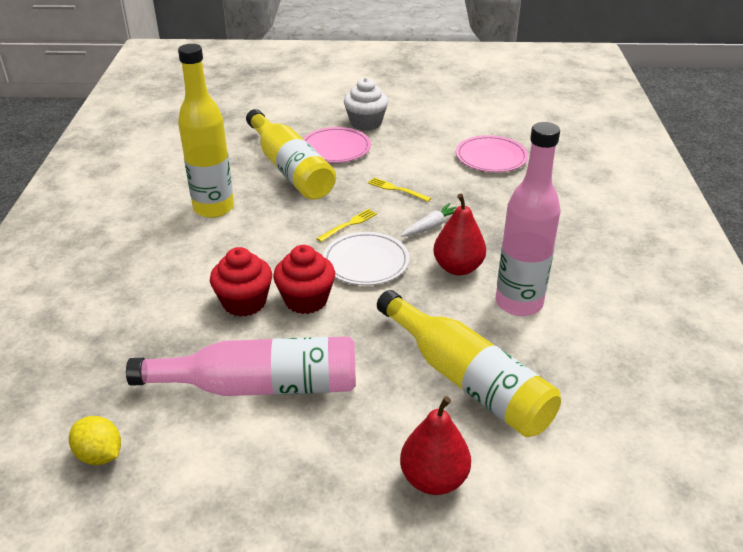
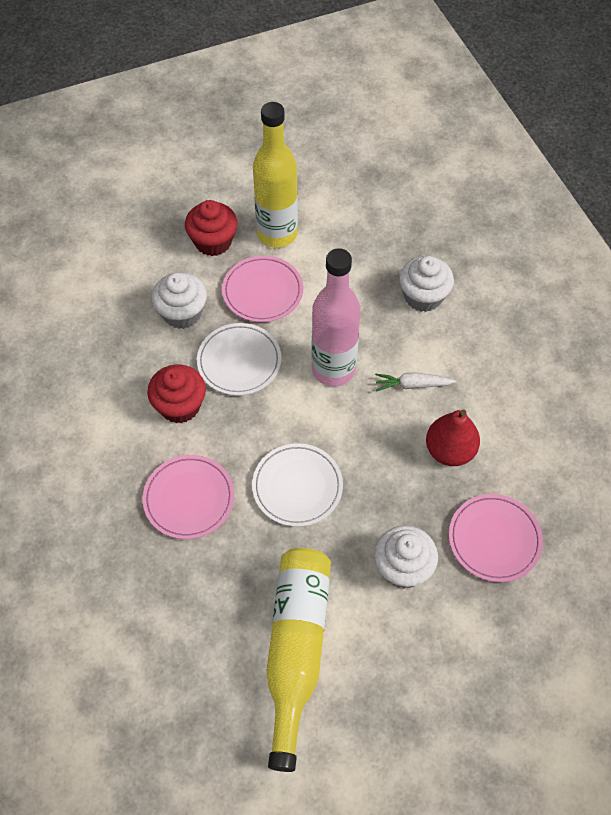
pink bottle: [126,336,356,396] [496,122,560,316] = 2 -> [311,248,361,386] = 1
pink plate: [303,127,371,163] [456,135,528,172] = 2 -> [142,455,234,539] [222,256,303,322] [449,494,543,582] = 3
red pear: [400,396,471,495] [433,194,486,276] = 2 -> [426,410,480,466] = 1
white cupcake: [344,78,388,131] = 1 -> [152,273,207,329] [374,525,438,588] [399,256,454,312] = 3
white plate: [323,232,410,285] = 1 -> [197,323,282,396] [252,443,343,527] = 2
yellow bottle: [178,44,234,218] [246,109,336,200] [377,290,561,437] = 3 -> [253,102,298,248] [266,548,331,772] = 2
yellow fork: [316,209,377,242] [368,178,431,202] = 2 -> none = 0
yellow lemon: [69,416,121,465] = 1 -> none = 0

